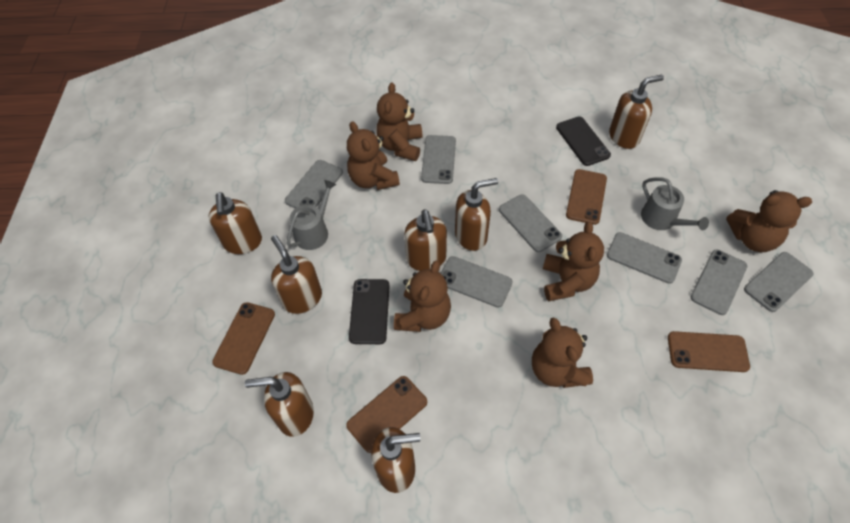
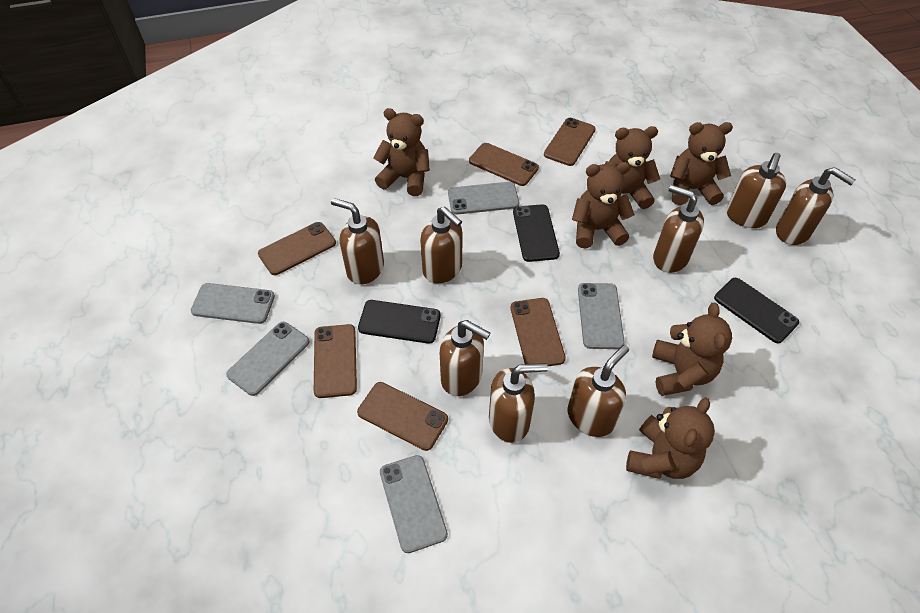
black phone: [349,279,390,344] [556,117,611,166] = 2 -> [358,300,441,344] [513,204,560,262] [714,278,799,343] = 3
brown phone: [212,302,275,375] [346,376,427,453] [566,169,607,225] [668,331,750,372] = 4 -> [258,222,336,275] [314,324,357,398] [357,382,448,451] [469,143,539,186] [511,298,566,366] [544,118,596,166] = 6
brown soap dispenser: [209,192,262,254] [245,372,314,437] [271,235,322,314] [371,427,420,493] [404,209,447,271] [455,178,498,251] [609,75,664,149] = 7 -> [331,198,384,284] [420,206,462,283] [440,320,490,396] [489,363,548,443] [568,345,629,437] [653,185,704,273] [726,153,786,228] [776,167,856,245] = 8
grey phone: [285,160,343,208] [421,135,456,184] [441,256,513,307] [499,194,562,252] [607,232,682,284] [691,250,747,315] [744,252,814,312] = 7 -> [191,283,275,324] [226,322,309,396] [380,455,448,553] [448,182,519,215] [578,283,625,349] = 5
grey watering can: [287,180,336,250] [641,177,709,231] = 2 -> none = 0

